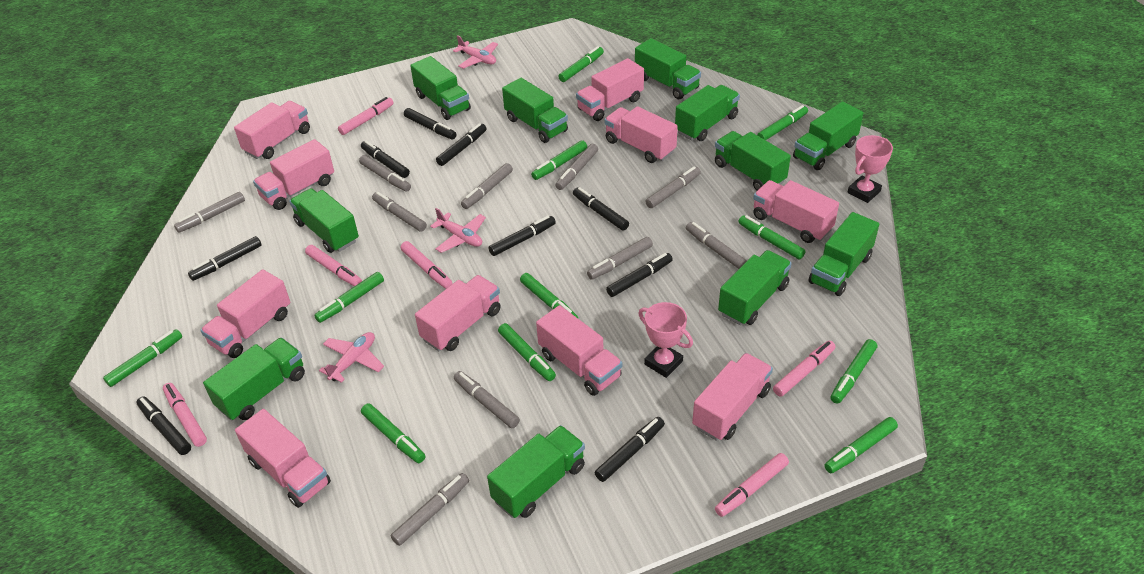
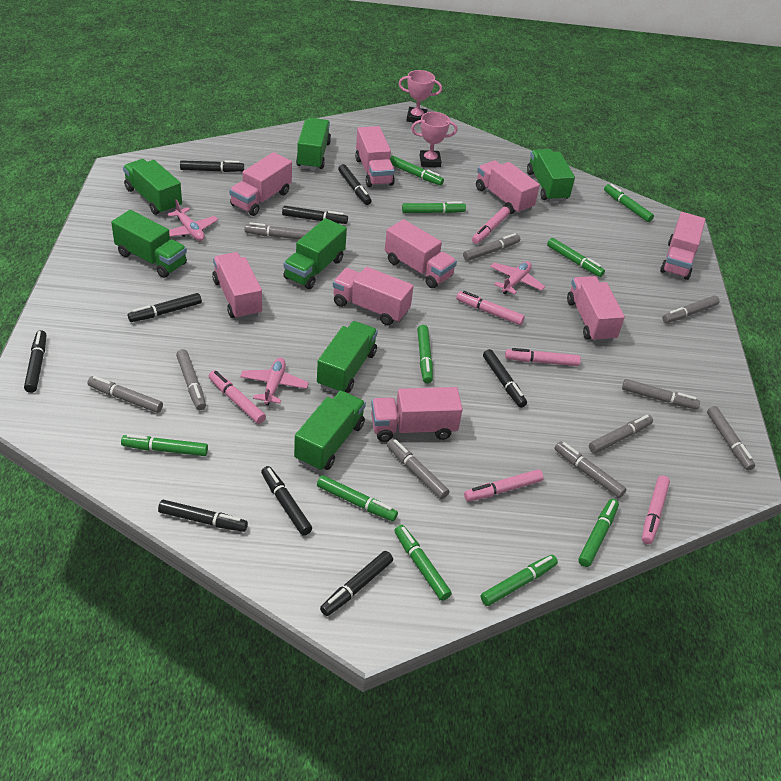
green marker: [103,329,182,387] [314,272,384,323] [361,403,425,463] [498,323,556,381] [520,273,578,318] [531,140,587,180] [558,46,604,82] [738,215,806,259] [757,105,808,140] [824,417,898,473] [830,339,877,404] = 11 -> [121,434,208,456] [317,475,398,521] [390,156,444,186] [394,525,452,601] [402,202,466,213] [417,325,433,383] [481,555,558,606] [547,238,605,277] [578,499,619,567] [604,184,654,222] = 10
green truck: [203,338,305,421] [289,188,359,253] [410,56,471,120] [487,425,585,518] [502,78,568,143] [635,38,701,99] [675,85,740,141] [715,131,791,191] [718,250,792,325] [793,101,864,170] [809,212,879,296] = 11 -> [111,210,187,278] [123,159,182,215] [283,218,347,289] [294,391,366,471] [296,118,331,170] [317,321,378,393] [527,149,575,202] = 7
pink truck: [201,269,290,358] [234,101,310,159] [235,409,331,508] [253,139,334,210] [415,275,501,351] [536,305,622,396] [576,58,644,121] [605,106,678,163] [692,353,773,441] [753,180,839,243] = 10 -> [212,252,262,320] [229,152,292,216] [333,267,413,325] [355,126,395,187] [371,387,463,442] [385,219,457,288] [476,161,540,214] [567,276,625,342] [660,212,706,280] = 9

